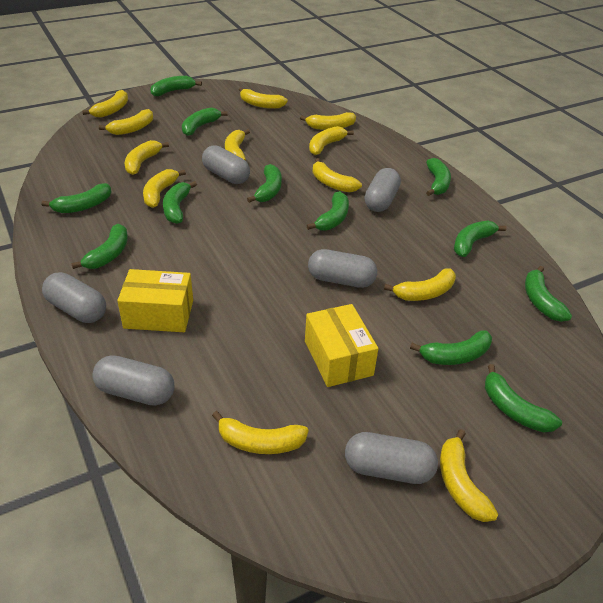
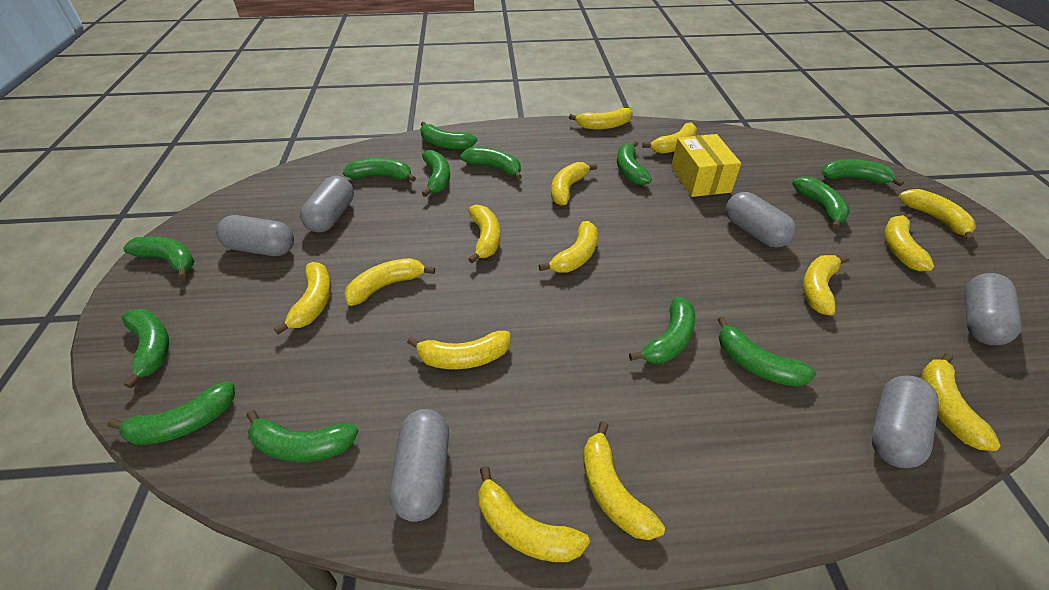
green banana: [41,183,111,213] [71,224,128,269] [150,76,202,96] [163,181,197,224] [182,108,228,136] [247,164,282,203] [306,191,349,231] [410,330,492,365] [426,158,451,196] [454,221,506,257] [485,364,562,432] [525,266,572,322] = 12 -> [107,382,235,445] [122,309,169,389] [123,237,194,279] [246,410,359,462] [343,158,416,182] [420,122,477,150] [422,150,450,197] [460,147,522,180] [617,141,652,185] [629,297,695,363] [717,317,816,387] [792,177,850,229] [822,159,904,186] = 13
yellow banana: [82,90,128,118] [99,109,153,135] [125,140,169,175] [143,169,186,208] [212,411,309,454] [225,129,250,161] [239,87,288,109] [300,112,356,130] [309,126,354,155] [312,158,362,193] [384,269,456,301] [440,429,498,522] = 12 -> [274,262,331,335] [344,258,435,306] [407,331,510,369] [468,205,500,264] [478,466,590,562] [539,221,598,273] [551,162,597,206] [569,108,633,130] [583,421,665,540] [642,122,697,154] [803,255,849,316] [884,214,934,271] [899,189,976,242] [922,353,1001,451] = 14
yellow box: [117,269,193,332] [305,304,379,387] = 2 -> [671,134,741,197] = 1

